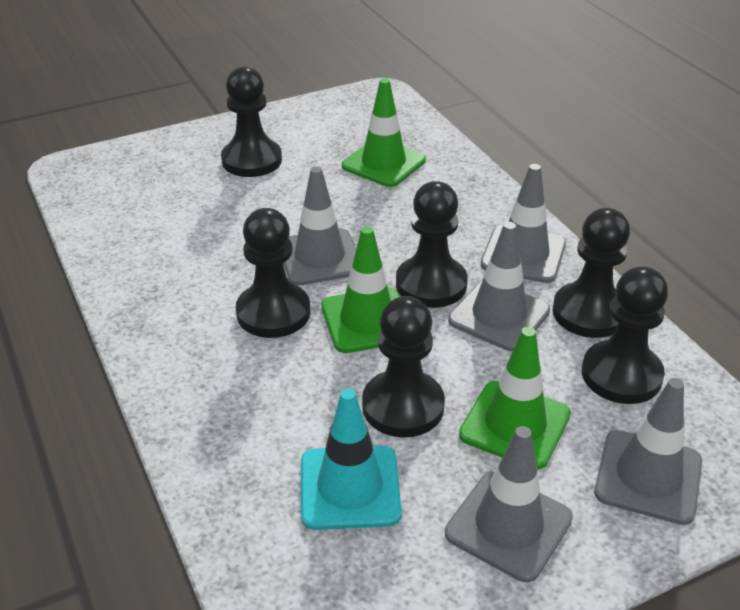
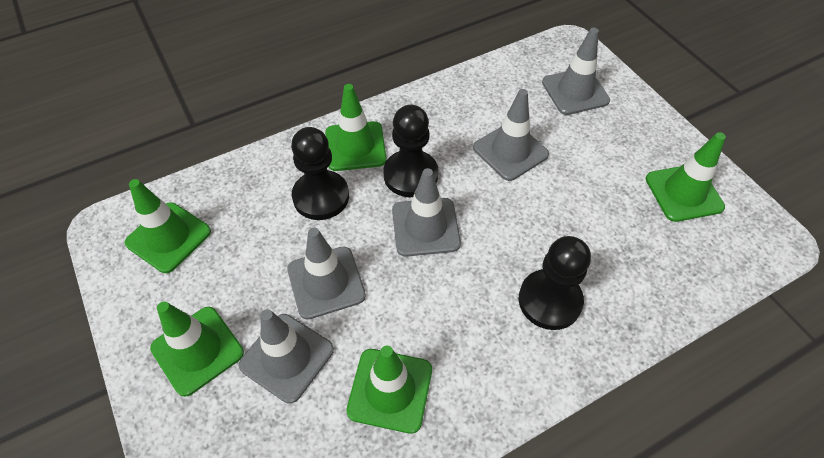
black pawn: [221,66,282,177] [236,208,310,338] [362,296,445,438] [396,181,468,308] [552,208,630,338] [582,266,668,404] = 6 -> [291,127,349,220] [383,105,439,197] [519,236,591,330] = 3
green traffic cone: [321,226,400,353] [342,78,426,187] [459,327,571,469] = 3 -> [125,179,211,273] [150,301,244,397] [325,84,387,171] [346,346,432,434] [646,132,726,222] = 5
turquoise traffic cone: [301,388,402,530] = 1 -> none = 0

